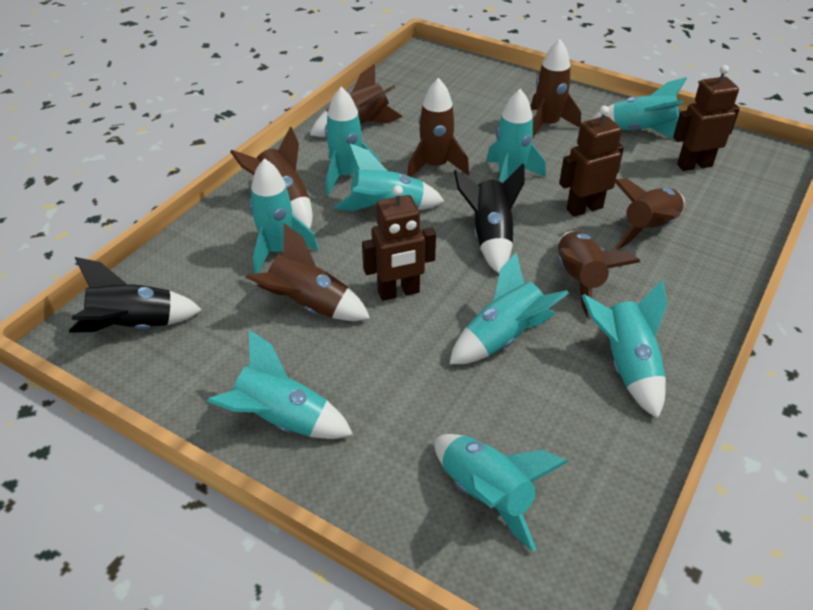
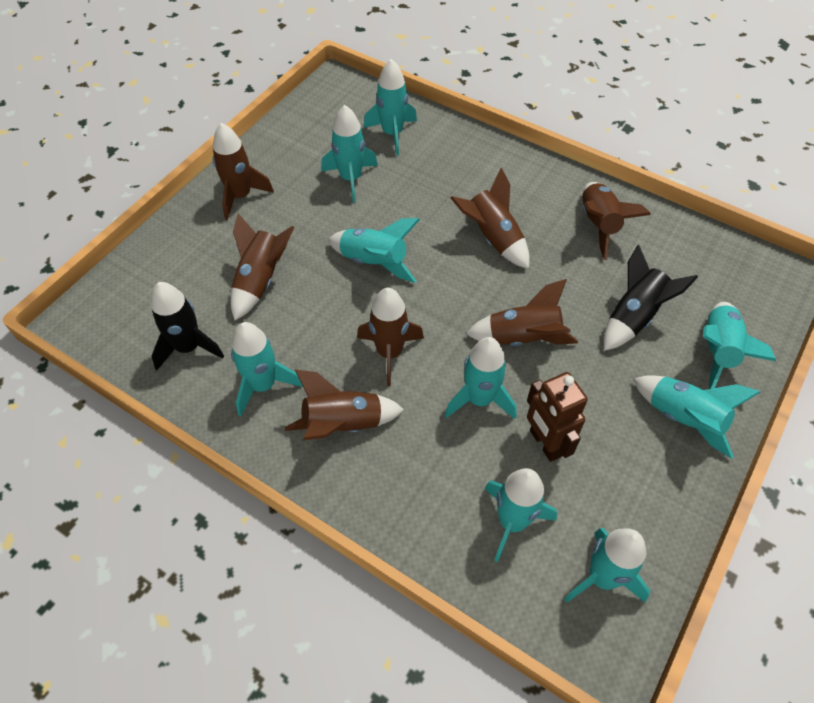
brown robot: [362,185,436,301] [559,106,624,217] [673,65,740,171] = 3 -> [527,372,588,462] = 1

